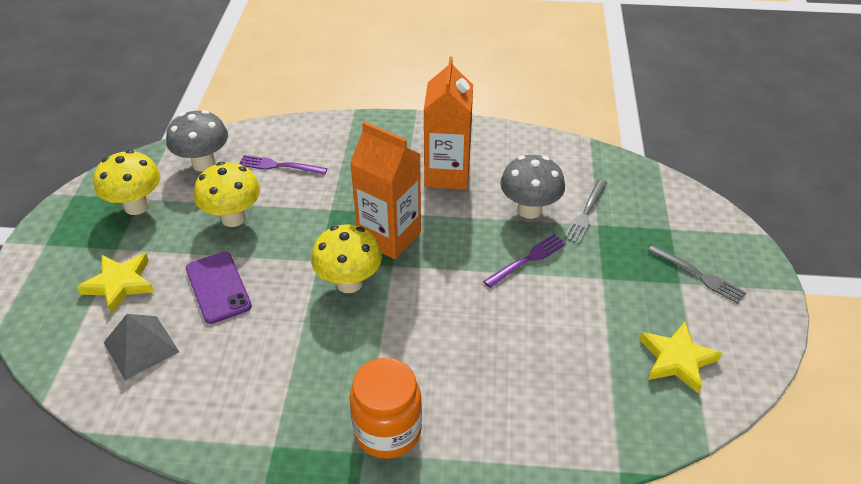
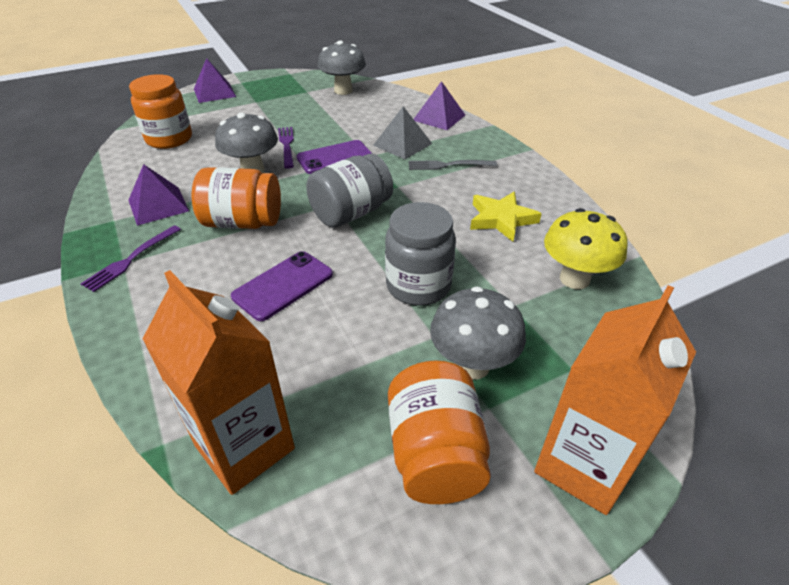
grey fork: [564,180,607,244] [648,245,747,304] = 2 -> [409,160,497,170] = 1
grey jar: none = 0 -> [306,154,393,228] [385,202,456,306] = 2
grey mushroom: [166,110,228,172] [500,155,565,219] = 2 -> [215,113,278,173] [318,41,366,95] [430,286,526,380] = 3
orange jar: [350,358,422,459] = 1 -> [129,74,192,149] [192,167,281,229] [388,360,491,504] = 3
purple phone: [186,252,252,324] = 1 -> [231,251,333,321] [297,140,372,174] = 2
purple pyramid: none = 0 -> [128,164,189,226] [194,58,236,103] [414,81,465,130] = 3
yellow mushroom: [93,150,161,215] [194,162,260,227] [311,224,382,293] = 3 -> [544,208,628,290] = 1
yellow star: [77,253,154,314] [640,322,722,394] = 2 -> [470,192,542,242] = 1

